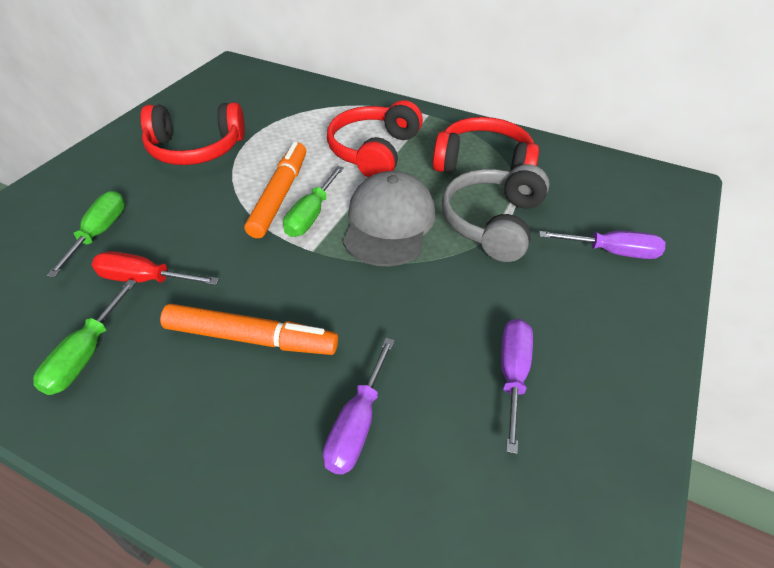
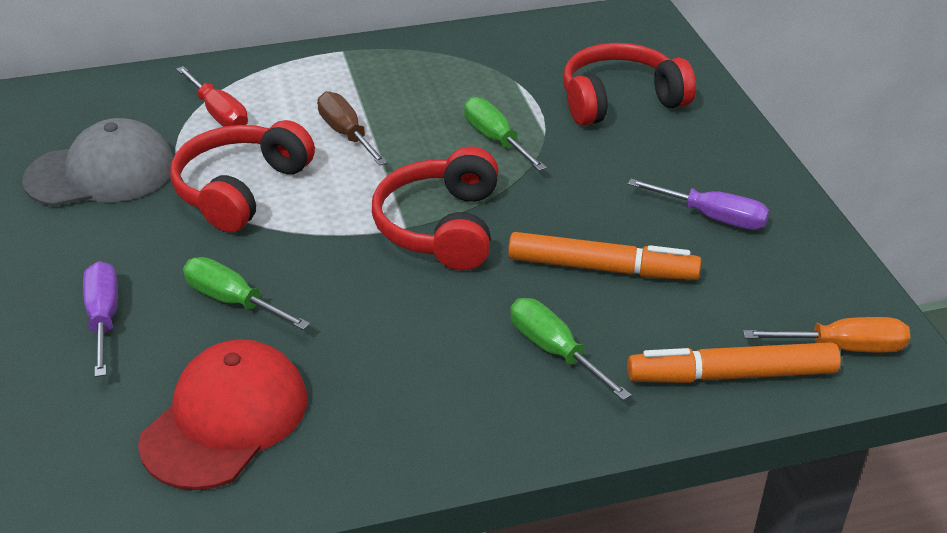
brown screwdriver: none = 0 -> [317,91,388,166] = 1
grey headphones: [442,164,549,262] = 1 -> none = 0
orange screwdriver: none = 0 -> [743,317,910,352] = 1
purple screwdriver: [323,338,395,475] [501,319,533,454] [539,231,665,259] = 3 -> [83,261,118,377] [628,179,769,230] = 2
red cap: none = 0 -> [138,339,307,490] = 1

